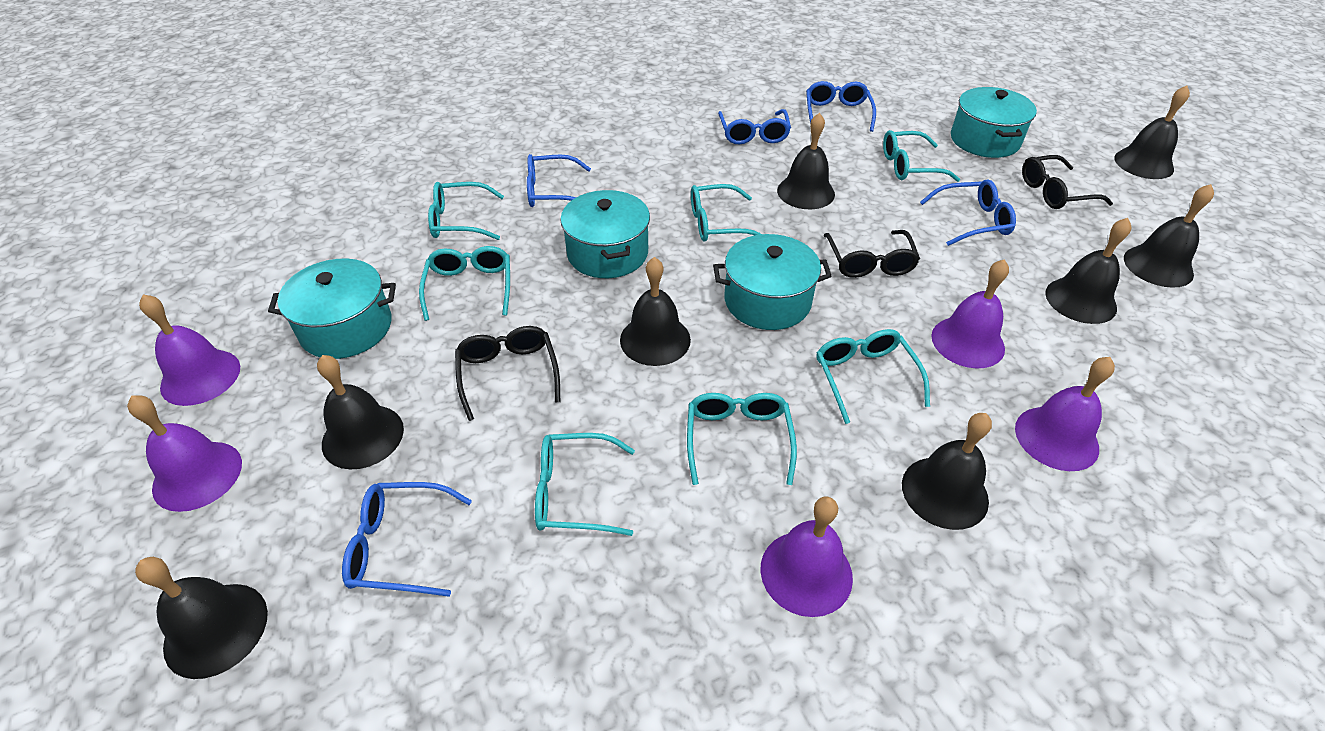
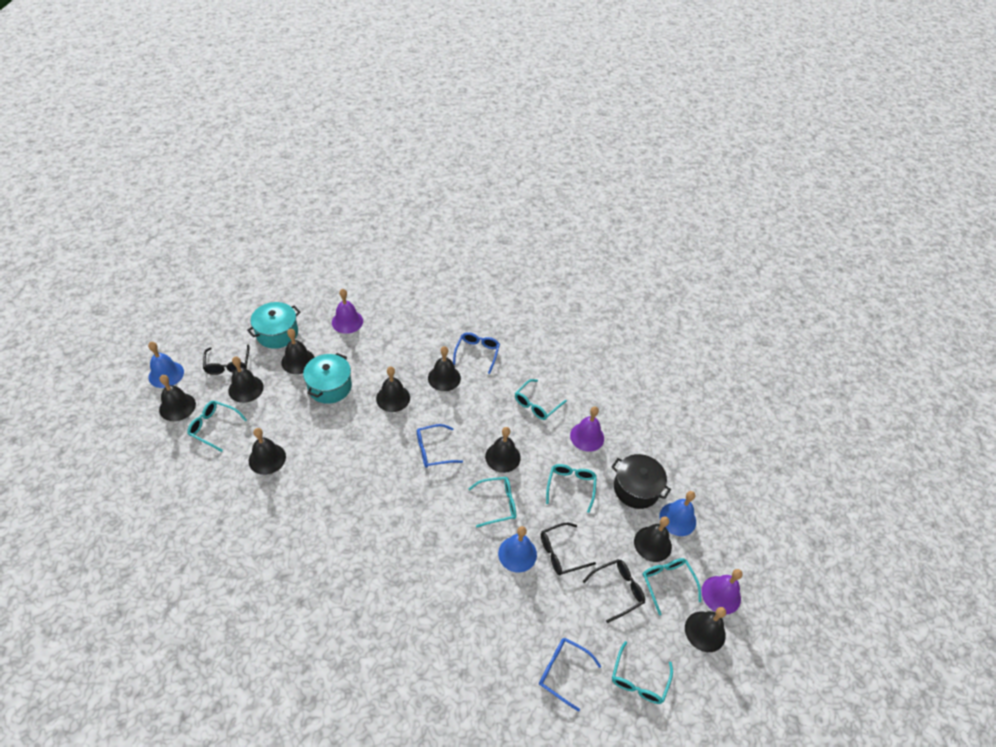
black bell: [135,557,268,679] [317,355,404,470] [620,257,691,366] [777,113,835,210] [902,413,992,530] [1045,218,1132,324] [1114,85,1190,179] [1124,184,1214,288] = 8 -> [159,375,196,421] [228,357,264,403] [249,428,286,475] [281,329,315,374] [376,367,410,412] [428,346,461,391] [485,427,521,473] [634,516,672,562] [685,607,726,652] = 9
black pot: none = 0 -> [611,454,671,509] = 1
blue bell: none = 0 -> [148,342,184,388] [498,526,537,572] [659,491,696,536] = 3
blue glasses: [342,482,472,597] [527,154,591,207] [718,109,791,145] [806,81,876,132] [920,179,1016,246] = 5 -> [417,424,463,468] [453,332,500,374] [539,638,601,712] = 3
purple bell: [127,395,242,512] [139,294,240,406] [760,497,853,617] [931,259,1009,368] [1015,357,1115,471] = 5 -> [332,289,363,334] [570,407,604,452] [701,569,743,615] = 3
turquoise glasses: [419,246,510,321] [428,182,504,240] [535,433,635,536] [687,393,797,485] [691,184,761,242] [817,329,930,424] [883,130,960,182] = 7 -> [187,401,247,452] [468,477,516,528] [515,379,567,420] [546,464,597,513] [612,641,673,704] [642,558,701,615] = 6
turquoise pot: [268,258,396,359] [560,190,650,278] [713,234,832,330] [951,87,1037,158] = 4 -> [247,302,300,349] [303,353,352,404] = 2

